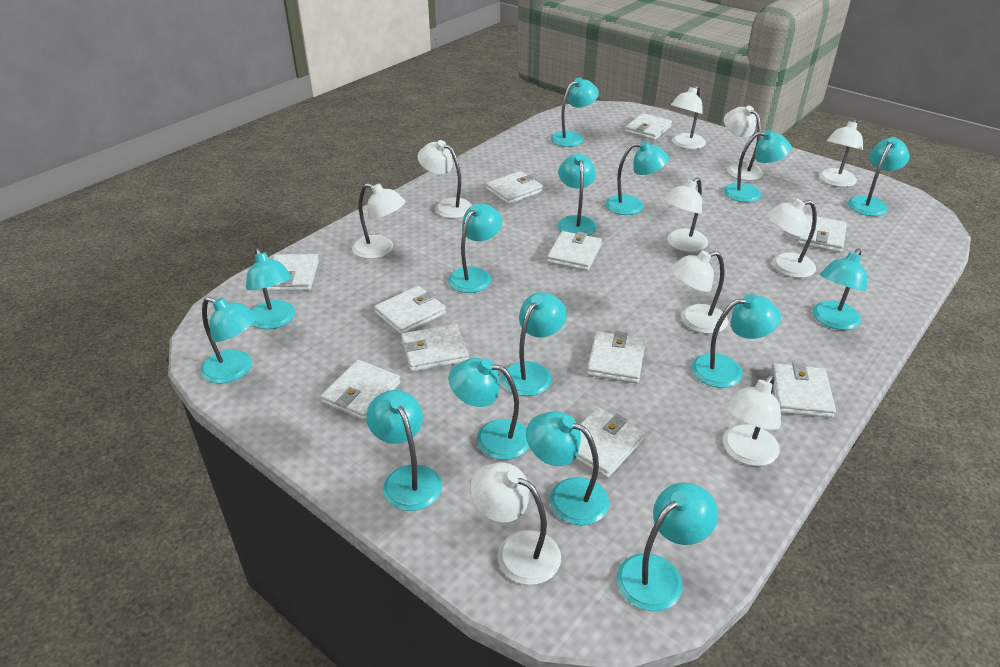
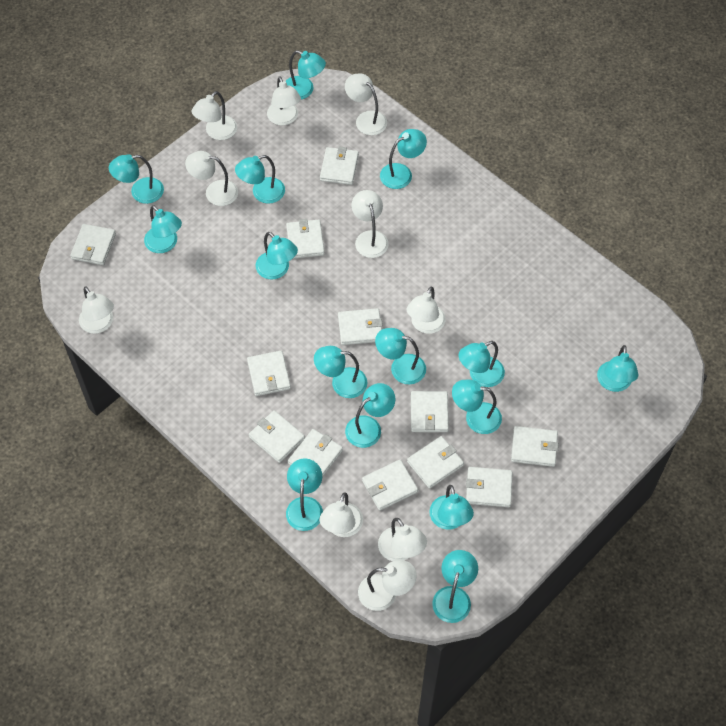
white wallet: [267,254,319,291] [321,360,400,421] [374,286,446,335] [401,324,469,372] [486,171,543,205] [547,231,602,271] [575,407,645,478] [587,331,646,384] [625,113,672,140] [770,362,836,418] [798,214,847,253] = 11 -> [70,224,116,265] [247,351,291,396] [249,410,305,463] [286,219,325,259] [288,429,343,477] [320,147,359,185] [338,308,383,345] [362,460,418,511] [407,436,464,489] [411,391,449,432] [466,467,513,507] [511,426,559,467] = 12

